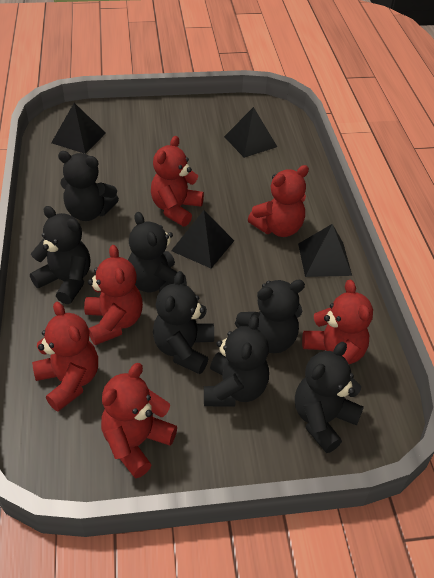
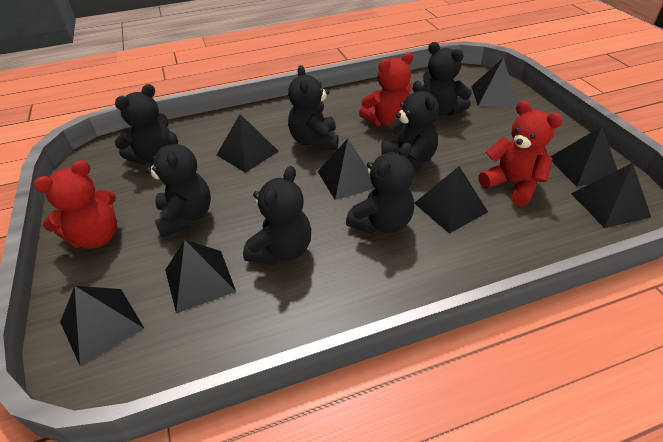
black pyramid: [51,103,106,154] [171,210,234,268] [224,107,277,158] [298,224,352,277] = 4 -> [60,286,145,366] [165,240,236,313] [217,114,279,173] [318,139,375,200] [414,166,488,234] [471,58,518,106] [551,126,617,187] [571,163,651,228] = 8
red teddy bear: [32,302,98,412] [84,245,143,345] [101,363,177,478] [151,136,204,227] [248,165,309,237] [302,280,373,364] = 6 -> [33,160,117,249] [359,52,413,127] [478,101,563,206] = 3

